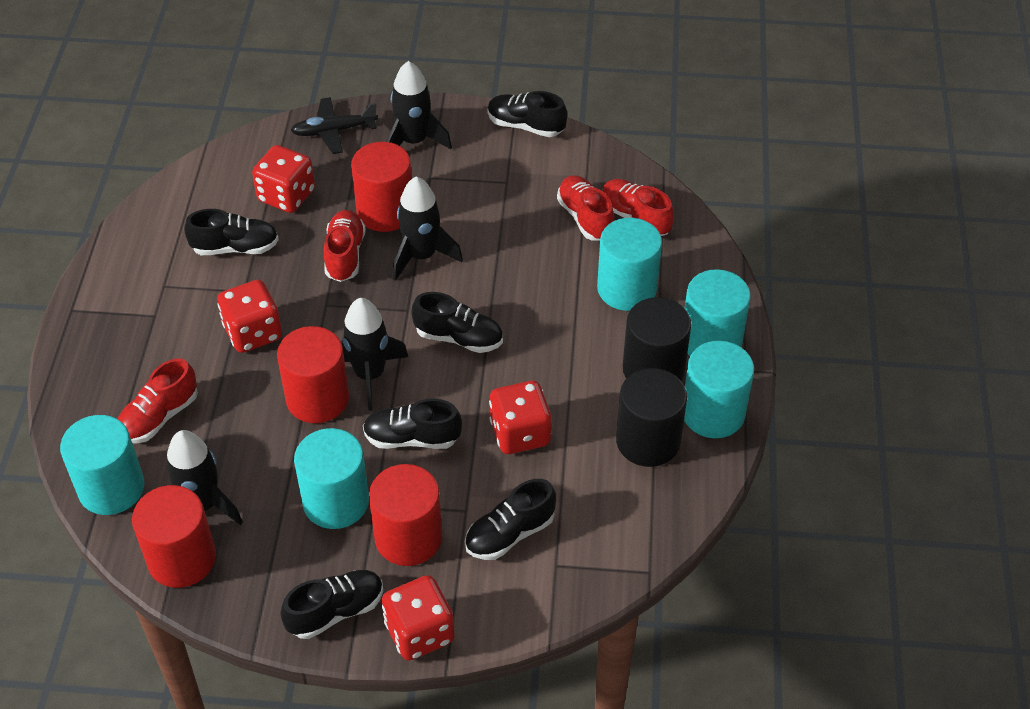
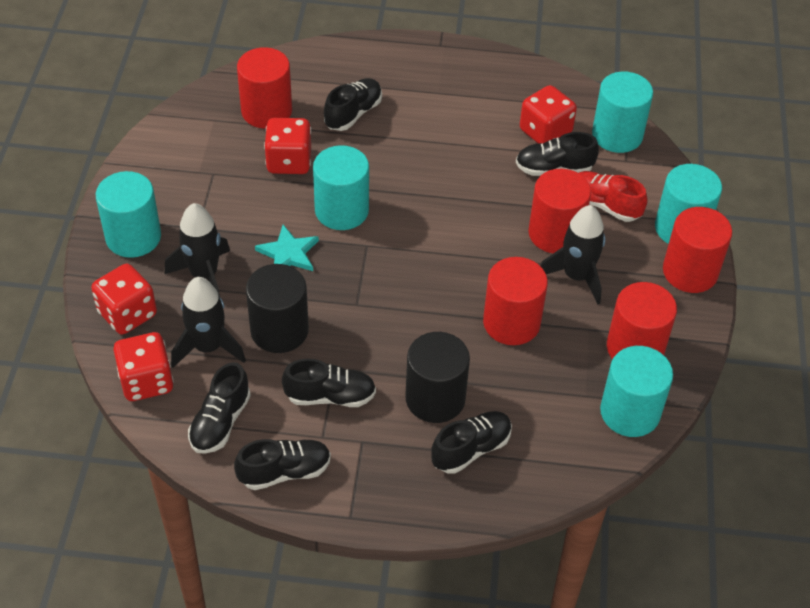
black plane: [290,97,378,154] = 1 -> none = 0
black rocket: [167,430,243,525] [341,298,408,411] [386,61,452,149] [393,176,463,281] = 4 -> [165,203,230,297] [171,277,246,367] [541,205,605,304] = 3
red cylinder: [132,485,216,588] [277,326,349,423] [351,142,412,232] [369,464,442,566] = 4 -> [237,47,292,129] [483,257,548,345] [528,169,591,253] [607,282,677,359] [663,207,732,293] = 5
red shoe: [118,358,198,443] [324,210,366,282] [557,175,614,240] [602,179,674,236] = 4 -> [579,171,647,222] = 1
turquoise star: none = 0 -> [255,225,319,271] = 1

